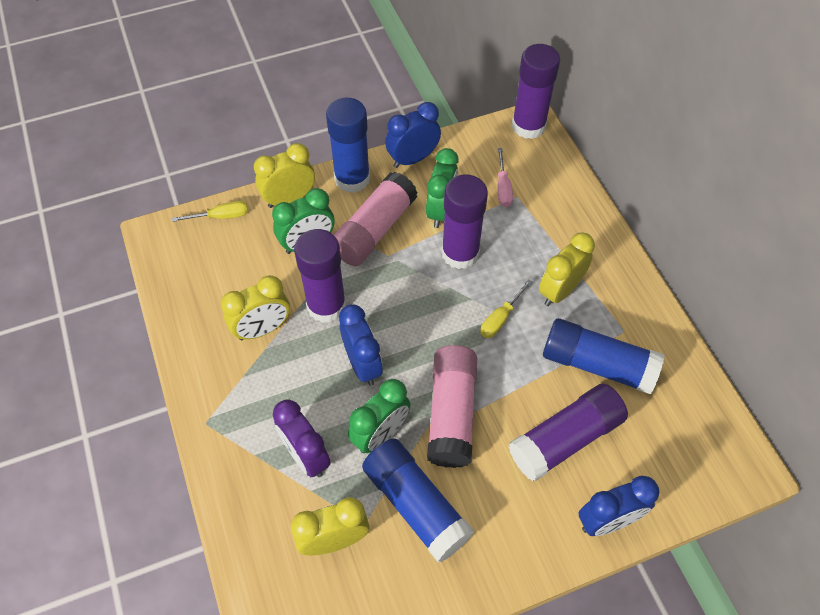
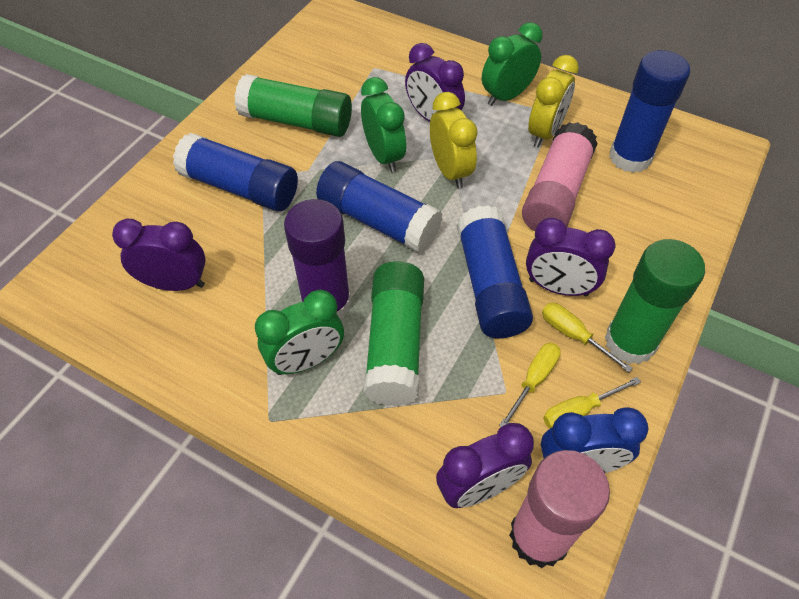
blue clock: [339,304,383,386] [385,102,441,168] [579,476,659,536] = 3 -> [541,407,649,473] = 1
blue glue stick: [326,98,370,193] [362,438,474,563] [543,318,665,394] = 3 -> [173,133,298,211] [316,161,443,253] [456,205,533,338] [609,50,690,173] = 4
green glue stick: none = 0 -> [234,74,352,137] [363,261,424,406] [605,239,705,364] = 3
pink screwdriver: [497,148,513,207] = 1 -> none = 0
purple clock: [272,400,331,477] = 1 -> [112,219,206,291] [405,43,465,122] [436,423,534,508] [526,218,615,296] = 4
purple glue stick: [294,229,346,323] [441,175,488,269] [508,384,628,481] [512,44,560,139] = 4 -> [284,199,351,319] = 1
yellow clock: [221,275,290,340] [254,143,315,208] [291,497,369,556] [539,233,595,306] = 4 -> [430,92,477,189] [528,55,579,148] = 2
yellow screwdriver: [172,201,248,222] [480,279,532,338] = 2 -> [499,343,561,427] [542,303,633,372] [543,377,641,429] = 3

